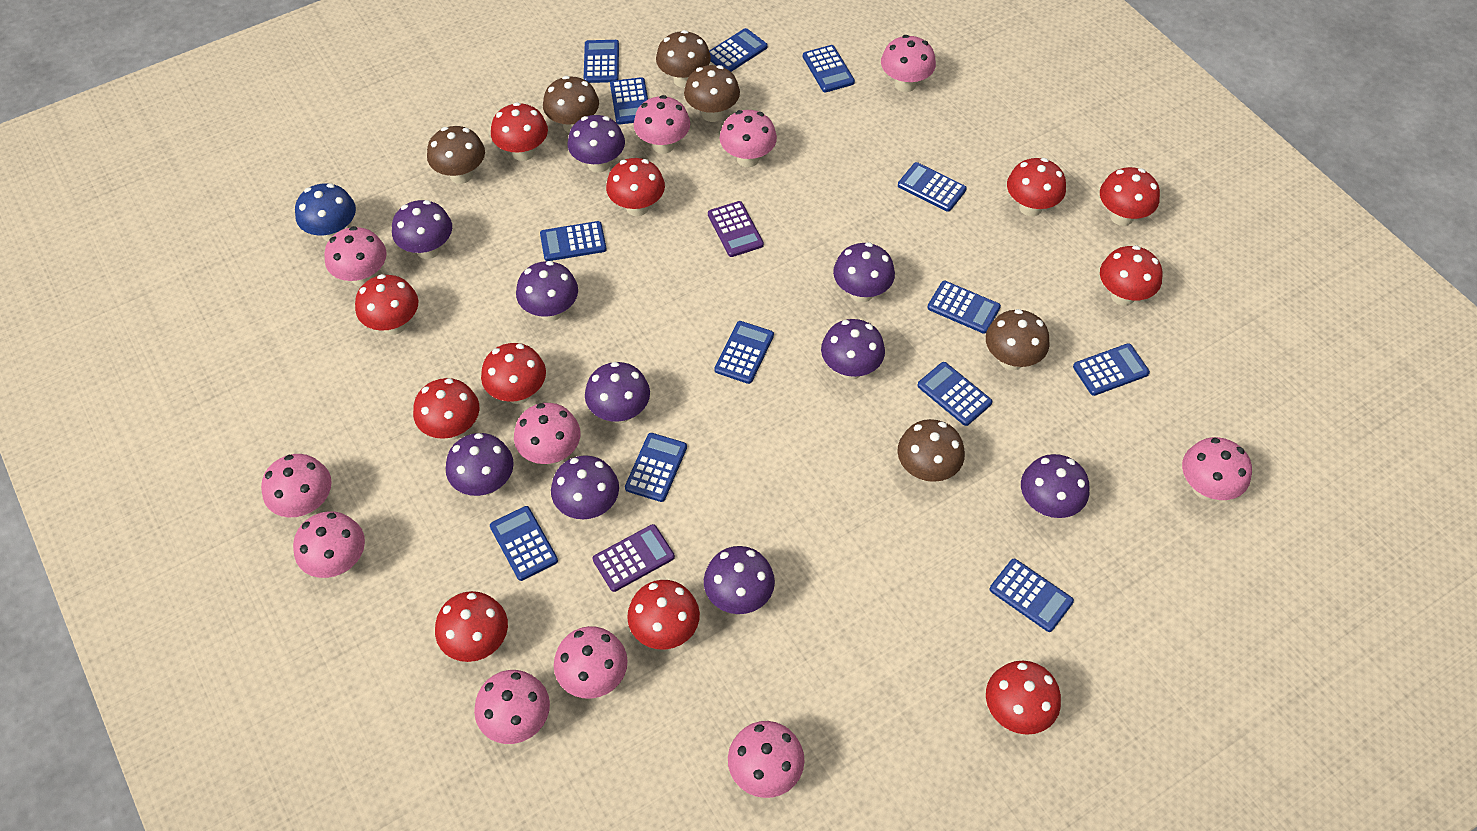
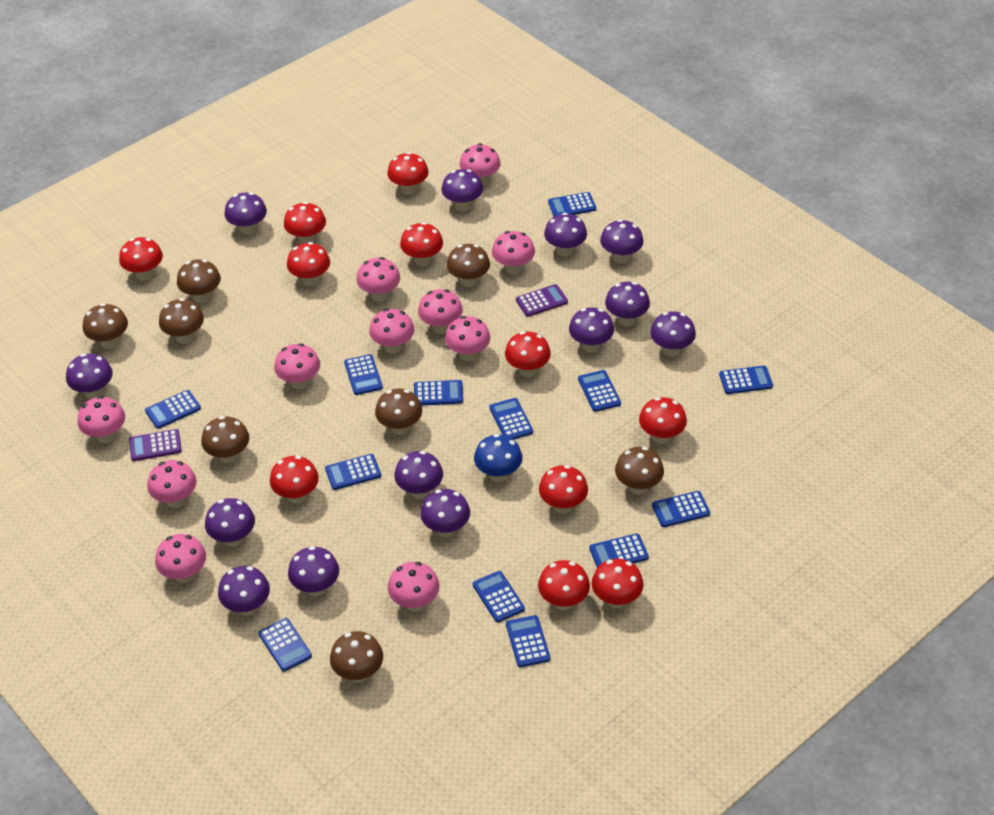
brown mushroom: [427,126,485,184] [543,76,599,133] [656,30,711,88] [684,65,740,122] [897,419,965,482] [986,309,1050,370] = 6 -> [83,303,128,349] [159,298,204,344] [177,259,221,303] [201,416,249,463] [330,631,383,682] [375,389,422,435] [447,244,490,287] [615,447,664,495] = 8
purple mushroom: [392,200,452,259] [446,433,514,496] [516,261,578,321] [551,455,619,519] [568,115,625,173] [585,362,650,423] [704,546,775,614] [821,319,885,380] [833,242,895,302] [1021,454,1089,518] = 10 -> [66,354,113,399] [205,498,255,547] [218,566,270,616] [225,192,267,235] [288,546,339,596] [394,451,443,499] [420,489,470,537] [441,169,483,211] [544,213,587,257] [569,307,614,352] [600,219,644,263] [605,282,650,326] [650,312,696,357] = 13

